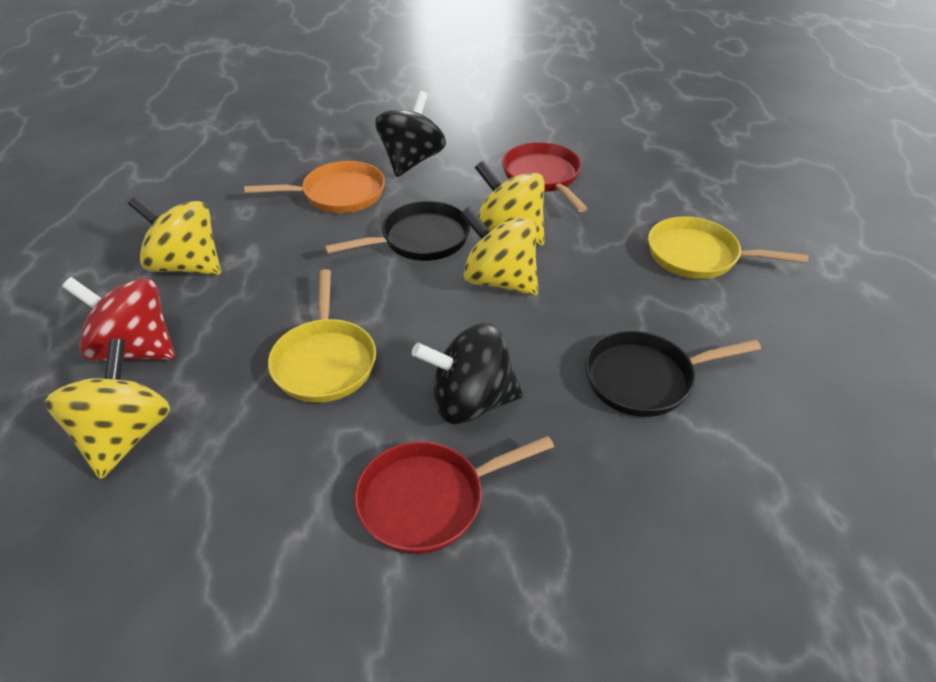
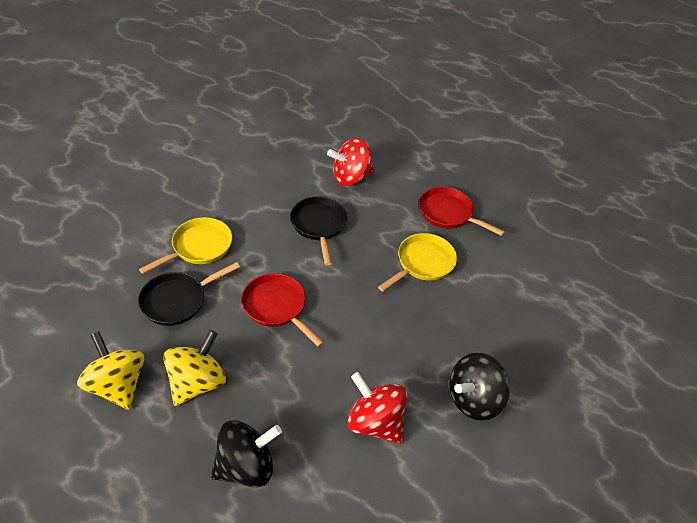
orange pan: [244,161,385,213] = 1 -> none = 0
red spinning top: [62,277,175,361] = 1 -> [327,138,374,186] [347,372,407,444] = 2
yellow spinning top: [45,339,170,479] [128,196,221,275] [460,206,538,295] [475,161,545,246] = 4 -> [77,331,144,410] [163,330,226,406] = 2

